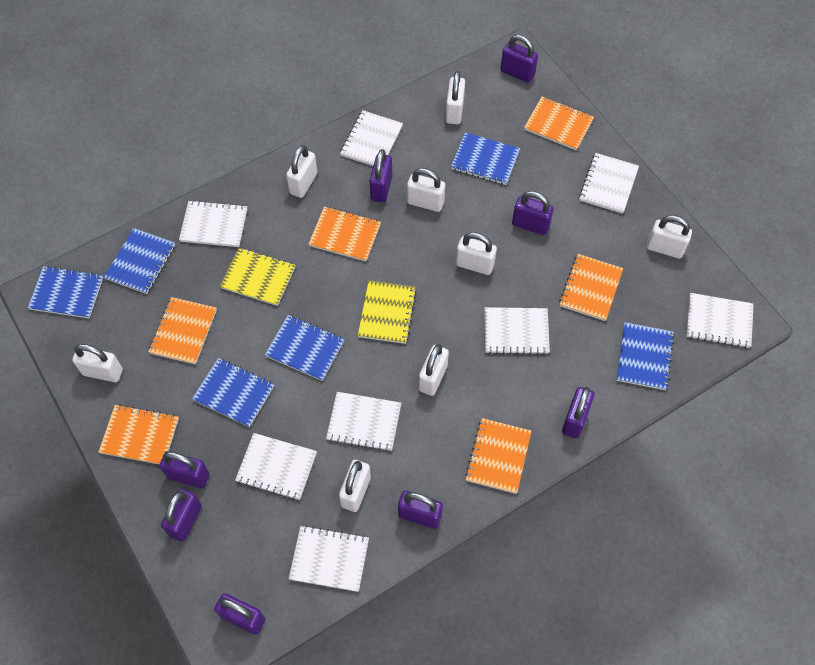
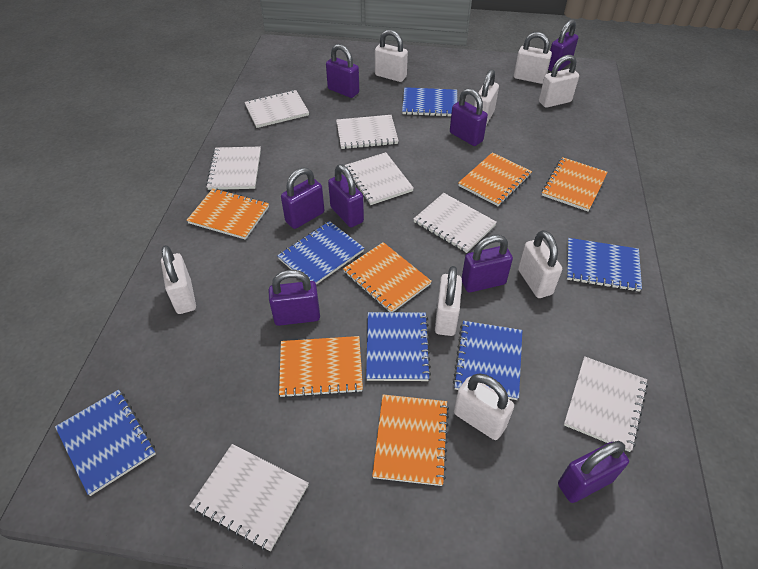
white notebook: [179,200,247,247] [235,433,317,500] [289,525,369,592] [326,392,401,451] [340,110,403,166] [484,307,550,355] [579,153,639,214] [686,293,754,348] = 8 -> [190,444,309,551] [206,147,261,190] [244,90,309,128] [336,115,399,149] [344,152,414,205] [414,193,497,253] [564,356,648,452] = 7
yellow notebook: [220,248,295,306] [358,280,417,344] = 2 -> none = 0

